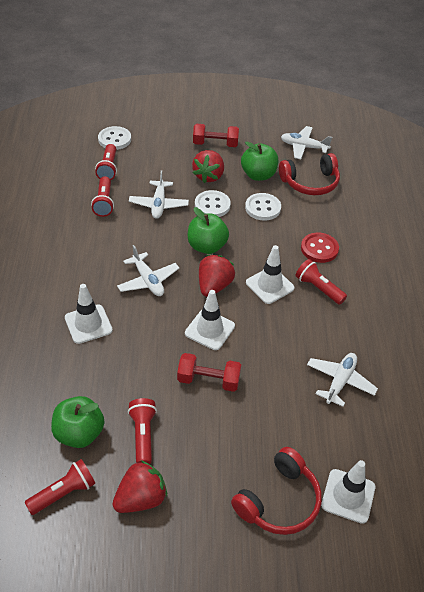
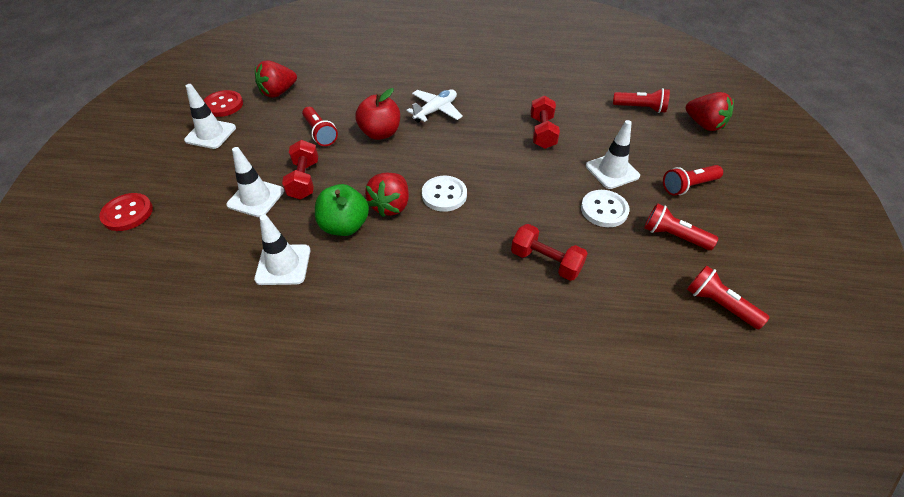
green apple: [51,396,104,448] [188,207,229,254] [241,142,278,181] = 3 -> [315,184,369,236] = 1
red apple: none = 0 -> [355,88,400,140] = 1
red button: [301,233,339,263] = 1 -> [99,193,153,231] [203,90,243,117] = 2
red dumbbell: [177,353,241,392] [193,124,239,147] = 2 -> [282,140,318,200] [511,224,588,281] [530,95,560,149] = 3
red headphones: [231,447,322,535] [279,153,340,195] = 2 -> none = 0
white button: [98,126,131,150] [195,190,231,217] [245,193,281,221] = 3 -> [422,176,467,212] [581,190,630,227] = 2
white plane: [117,245,179,296] [129,170,189,219] [281,126,332,159] [307,353,378,407] = 4 -> [406,89,463,123] = 1

